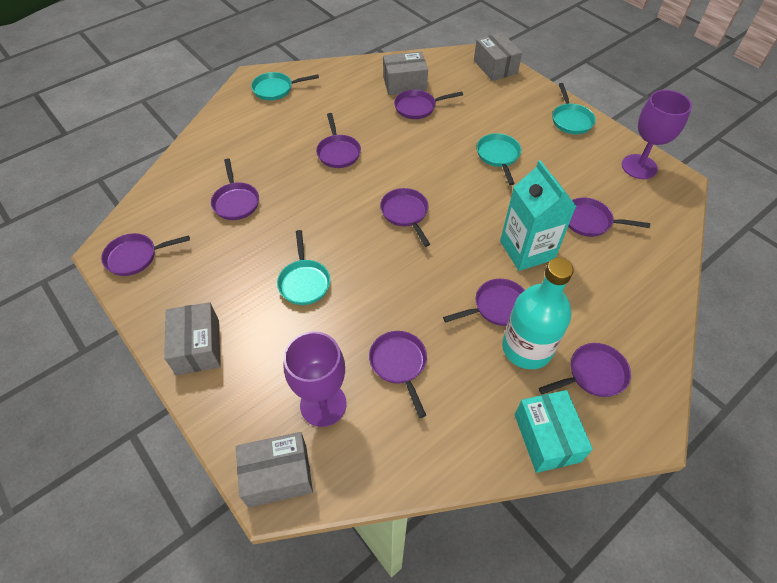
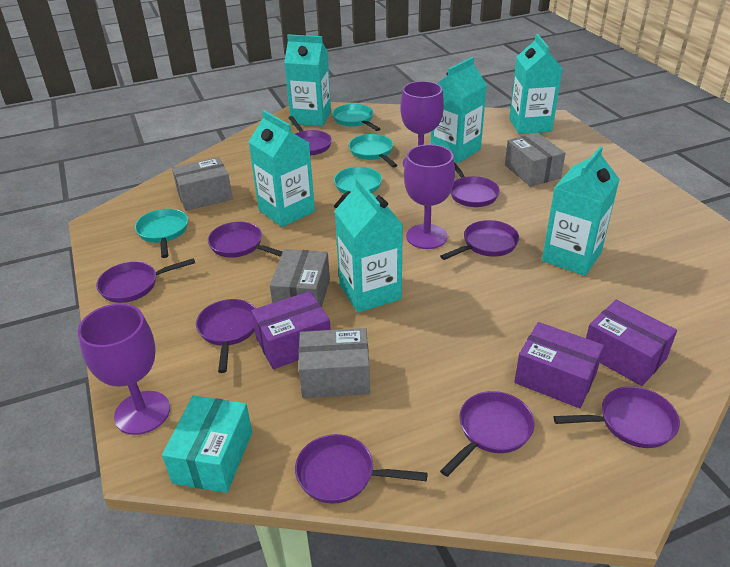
purple box: none = 0 -> [252,291,331,369] [514,322,604,409] [586,300,677,386] = 3
purple goblet: [284,331,347,427] [622,90,692,179] = 2 -> [78,304,170,435] [400,81,444,167] [404,144,455,249] = 3
turquoise bottle: [502,258,574,369] = 1 -> none = 0
turquoise carton: [500,160,577,271] = 1 -> [248,110,315,227] [284,34,331,126] [335,178,403,313] [431,57,487,163] [509,34,562,134] [542,146,620,276] = 6

